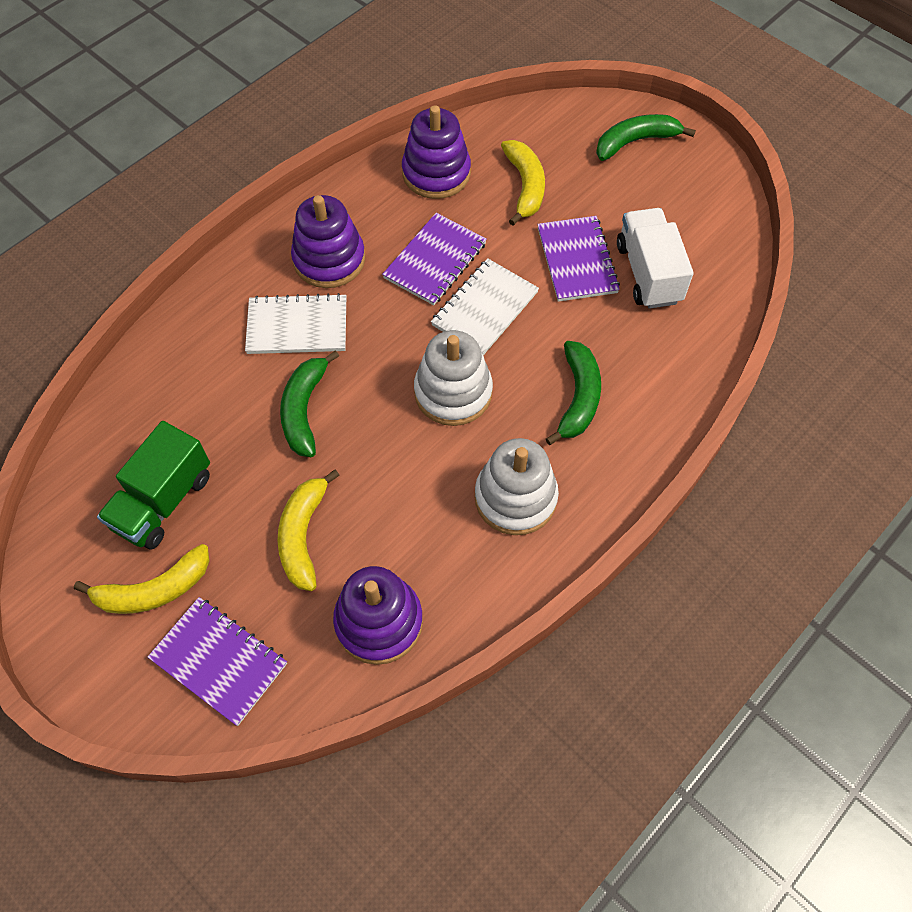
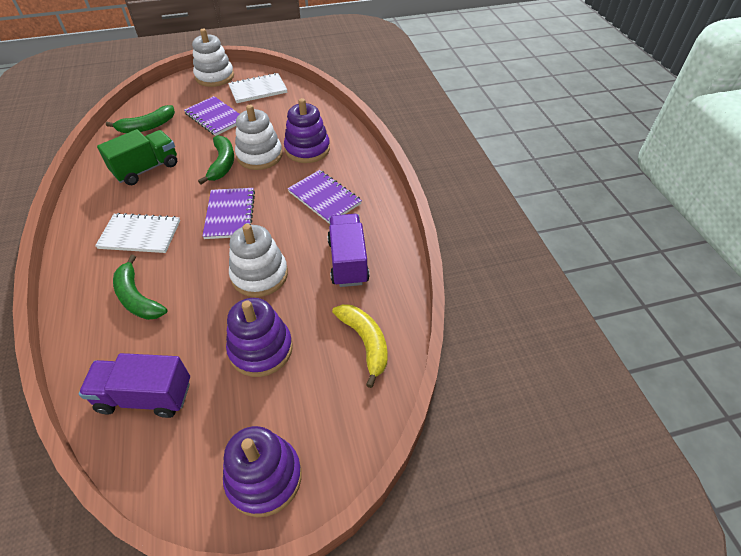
purple truck: none = 0 -> [79,353,190,418] [327,214,370,287] = 2
white stacking toy: [414,330,493,426] [475,438,559,535] = 2 -> [192,29,234,87] [229,224,288,297] [235,105,283,170] = 3
white truck: [617,208,693,309] = 1 -> none = 0
yellow banana: [74,544,209,614] [277,469,340,591] [501,140,545,226] = 3 -> [332,304,387,388] = 1

